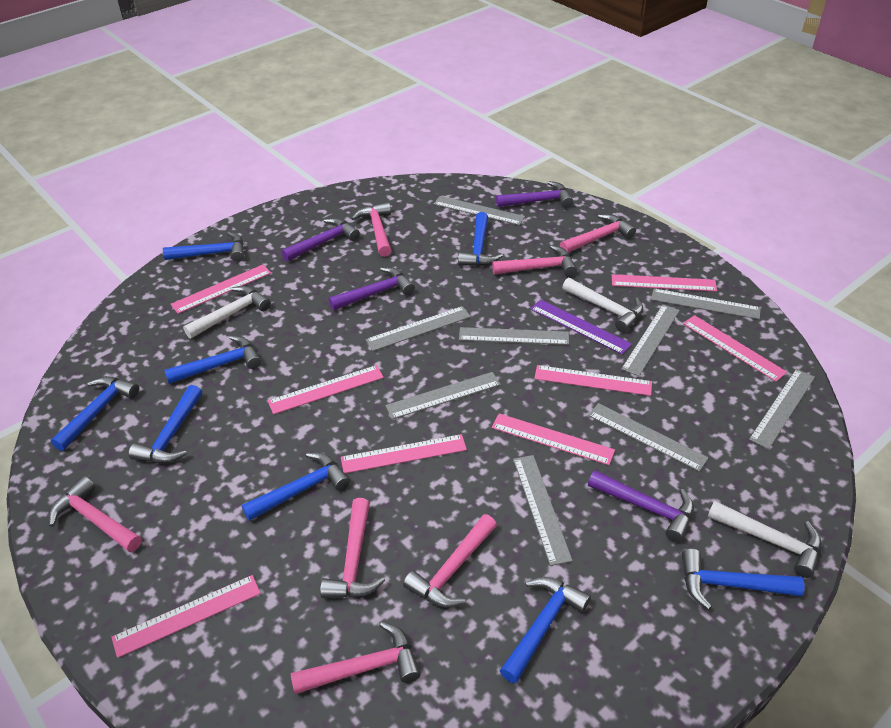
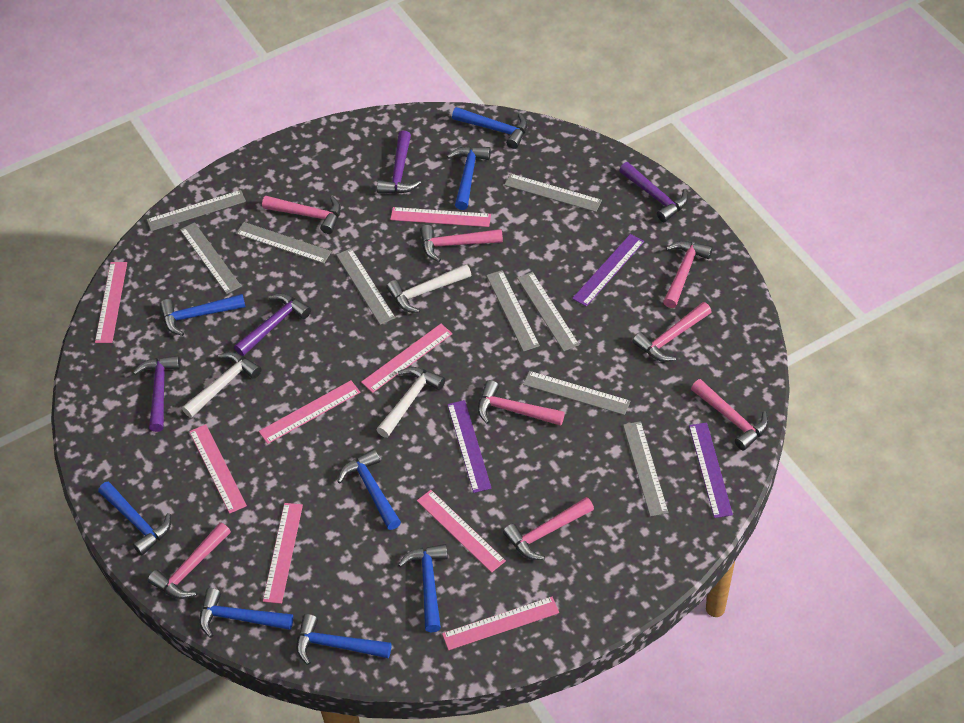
pink hammer: [49,476,142,552] [291,622,421,694] [320,498,385,598] [351,202,392,257] [403,514,497,608] [492,245,577,277] [560,214,636,253] = 7 -> [148,522,231,599] [262,196,341,234] [420,225,503,262] [478,380,565,426] [503,497,594,560] [633,302,712,362] [663,241,713,308] [691,379,769,450] = 8
purple ruler: [530,299,632,354] = 1 -> [447,400,492,493] [572,234,644,307] [689,422,733,518] = 3

